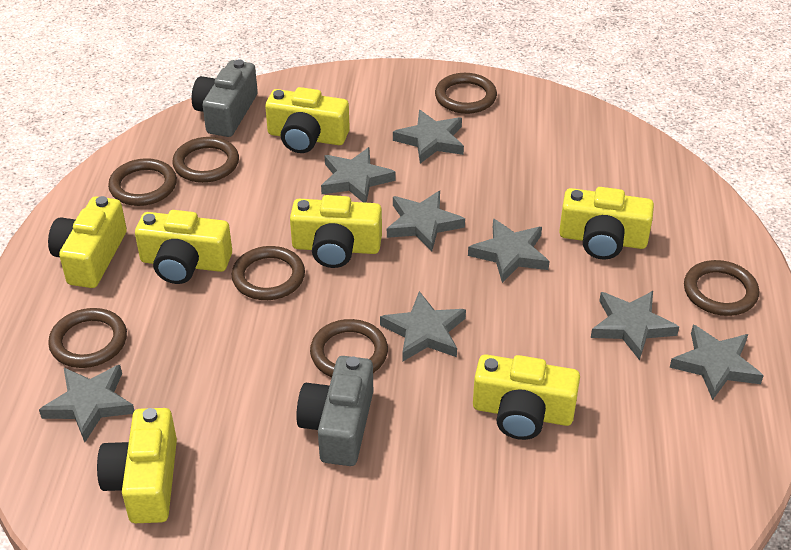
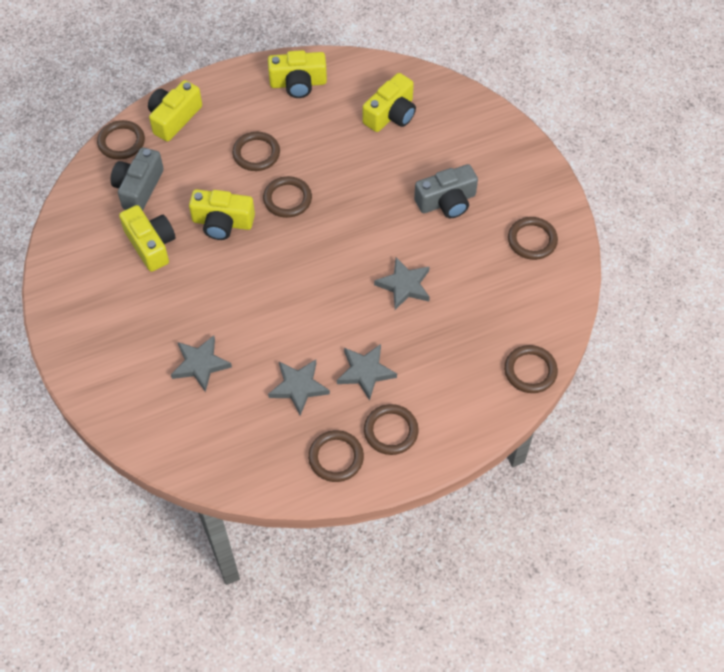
grey star: [39,365,135,442] [321,147,396,203] [380,291,466,362] [387,191,465,252] [393,110,464,163] [468,219,550,283] [591,291,679,360] [669,324,764,400] = 8 -> [171,335,232,392] [268,360,330,416] [337,344,397,401] [374,257,430,310] = 4
yellow camera: [48,196,127,288] [97,408,177,523] [135,210,232,284] [265,87,350,153] [290,195,382,268] [473,354,580,440] [559,187,654,260] = 7 -> [119,205,175,272] [148,80,202,142] [189,189,255,240] [268,50,327,98] [363,73,416,132] = 5

